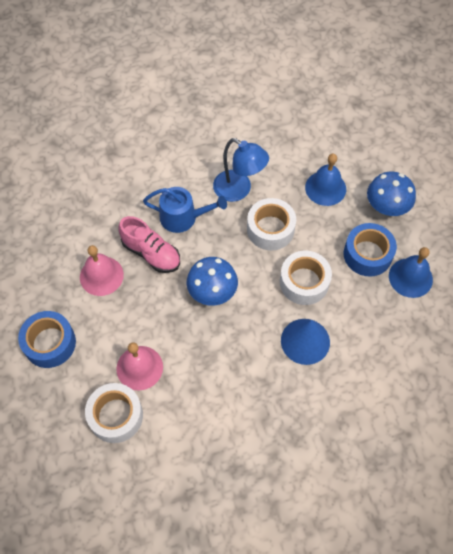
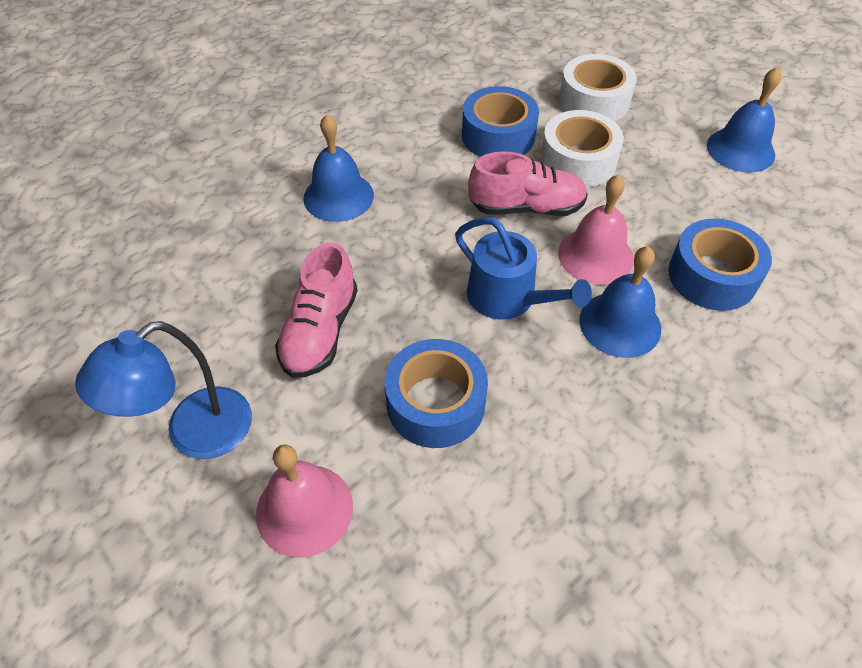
blue bell: [305,154,346,206] [389,247,433,298] = 2 -> [303,114,374,222] [580,246,661,358] [707,67,782,173] = 3
blue cone: [281,319,330,365] = 1 -> none = 0
blue mushroom: [187,257,238,306] [367,172,416,216] = 2 -> none = 0
blue tape: [18,311,76,368] [344,223,397,277] = 2 -> [385,339,488,448] [462,86,539,157] [668,219,772,311] = 3
pink shoe: [119,216,180,273] = 1 -> [275,243,358,378] [468,151,588,216] = 2
white tape: [85,383,143,443] [247,198,296,250] [280,251,332,305] = 3 -> [540,110,624,187] [559,54,637,122] = 2

